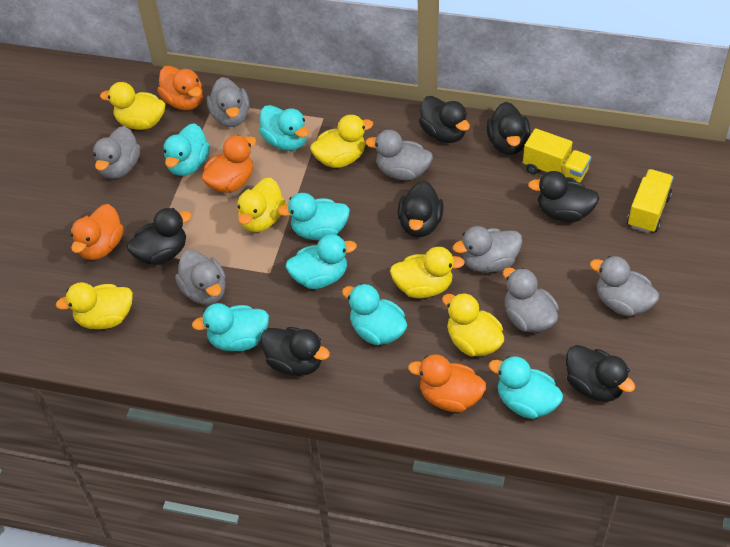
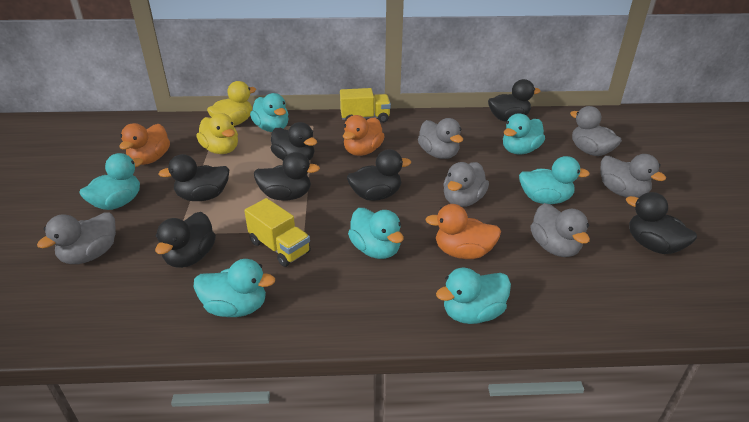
grey duck: [93,126,141,179] [175,250,226,305] [207,77,250,127] [365,130,433,181] [453,226,522,273] [503,267,559,333] [590,256,660,316] = 7 -> [37,212,116,264] [418,118,463,159] [443,162,489,207] [530,203,590,257] [570,106,622,156] [601,154,666,198] = 6
orange duck: [70,204,123,260] [157,66,203,110] [202,135,256,193] [408,354,486,412] = 4 -> [119,123,170,165] [343,115,385,156] [425,204,501,259] = 3
yellow duck: [56,282,133,329] [100,82,165,130] [237,177,285,232] [310,115,373,168] [390,247,465,298] [442,293,504,357] = 6 -> [196,113,238,154] [207,81,256,126] = 2

